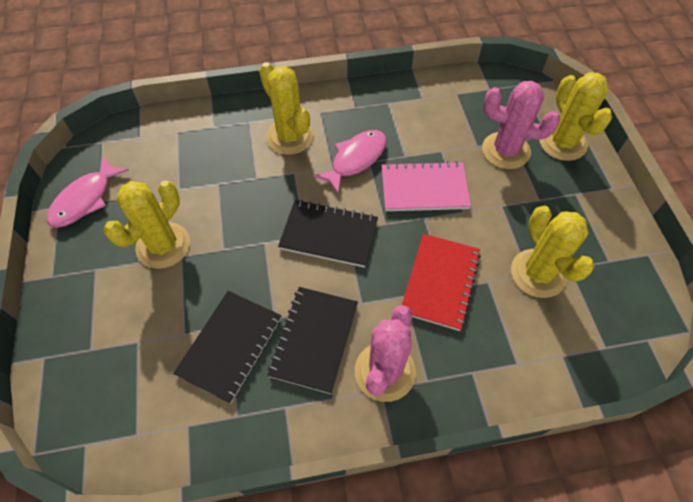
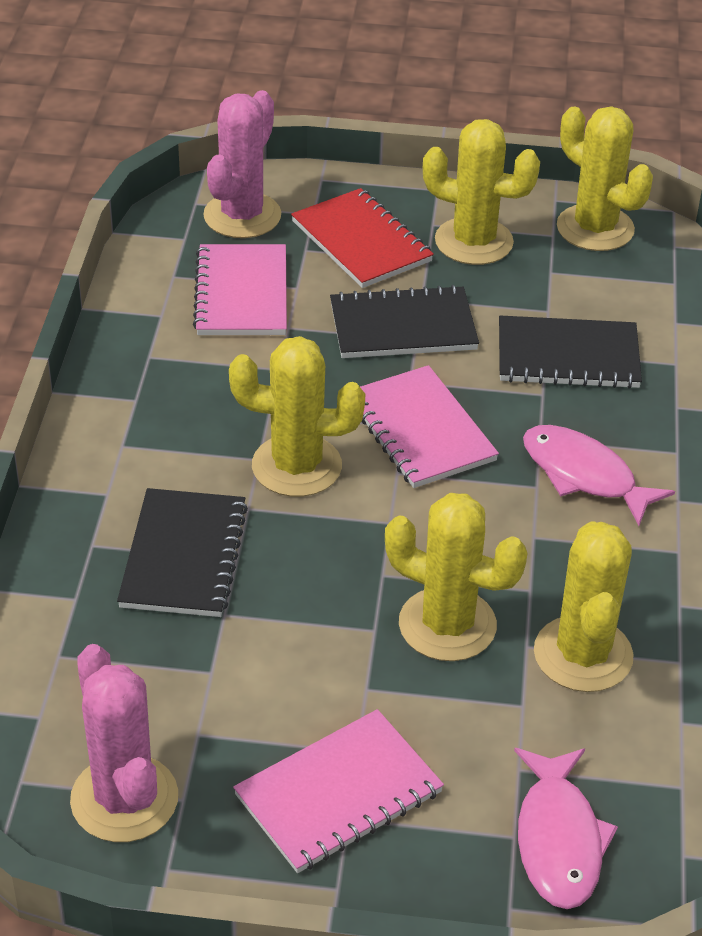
pink notebook: [381,161,471,211] = 1 -> [193,244,287,335] [233,709,444,873] [360,365,499,488] = 3
yellow cactus: [104,180,190,269] [259,62,314,155] [511,206,594,298] [539,72,612,161] = 4 -> [229,336,365,497] [385,493,528,661] [423,119,540,265] [534,522,634,692] [557,106,653,251] = 5

